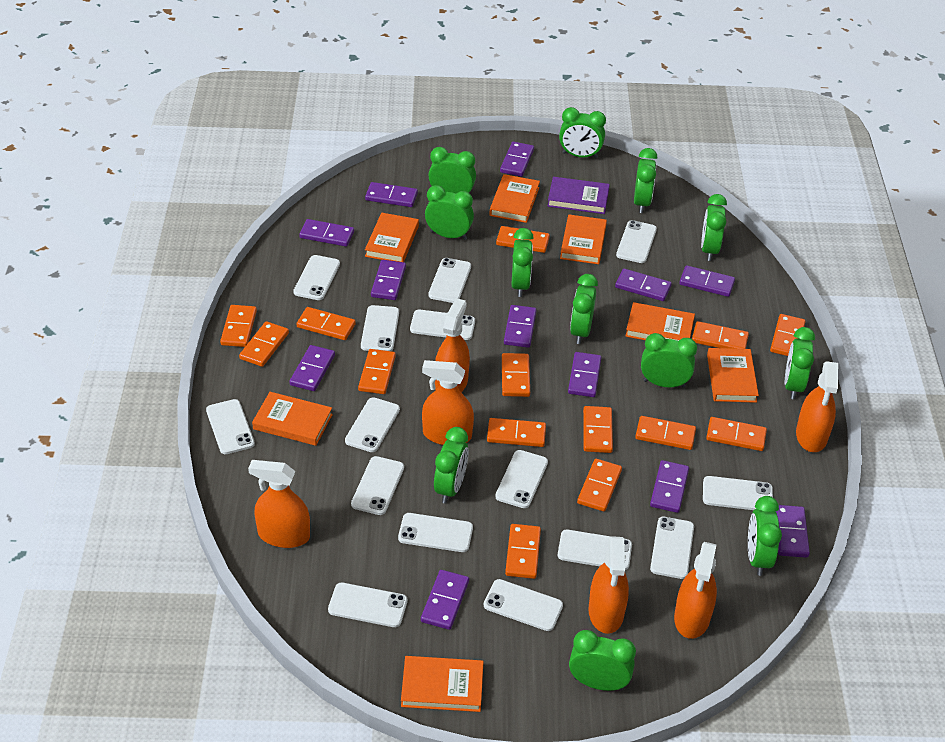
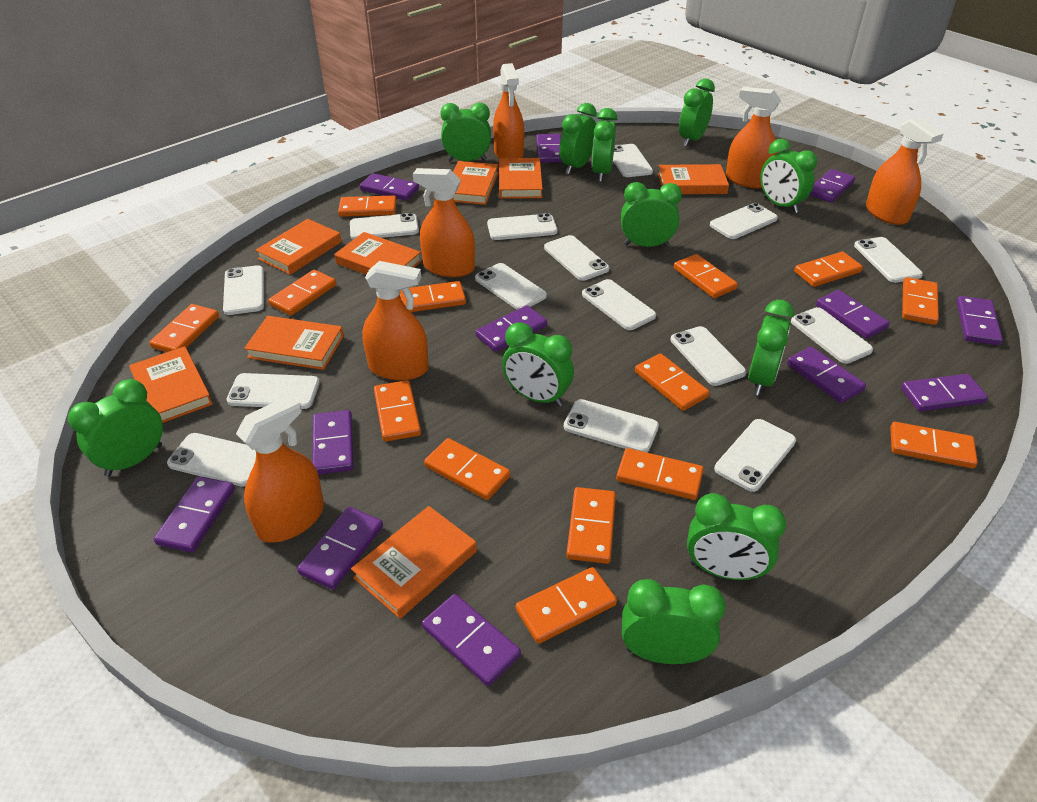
green clock: [425,185,474,240] [428,147,476,194] [434,427,469,504] [512,228,534,297] [559,107,606,159] [569,630,636,691] [570,274,598,344] [634,148,657,213] [641,333,697,388] [701,194,727,261] [748,496,782,576] [785,327,815,399] = 12 -> [68,379,163,477] [441,103,491,162] [502,322,574,407] [559,103,597,174] [592,108,618,182] [621,182,682,247] [622,579,726,664] [679,78,715,147] [687,493,786,580] [748,300,794,395] [760,139,817,213] = 11
orange book: [252,392,333,446] [365,213,419,262] [401,656,484,712] [489,174,540,223] [560,214,607,264] [626,302,695,341] [707,348,759,403] = 7 -> [129,346,213,423] [244,316,344,370] [255,219,342,275] [334,232,422,275] [351,506,477,619] [453,161,498,205] [499,158,542,199] [658,164,729,194] = 8
purple book: [548,177,610,214] = 1 -> none = 0

